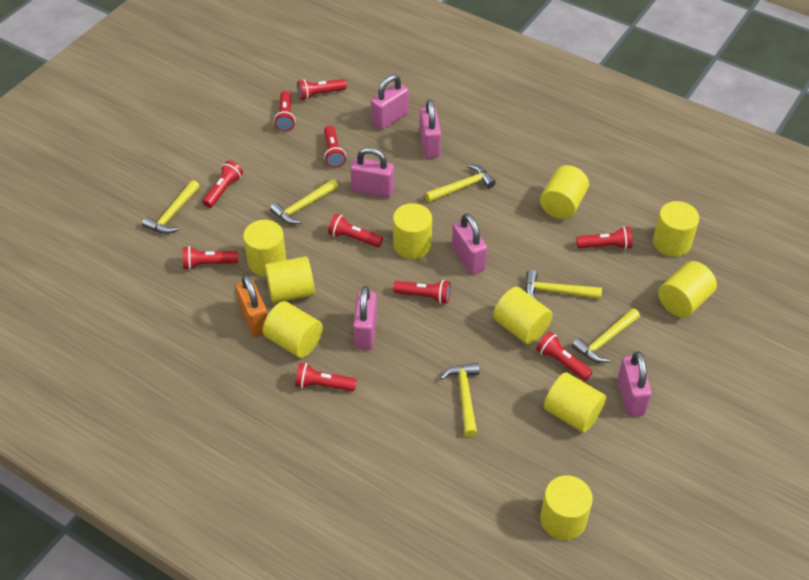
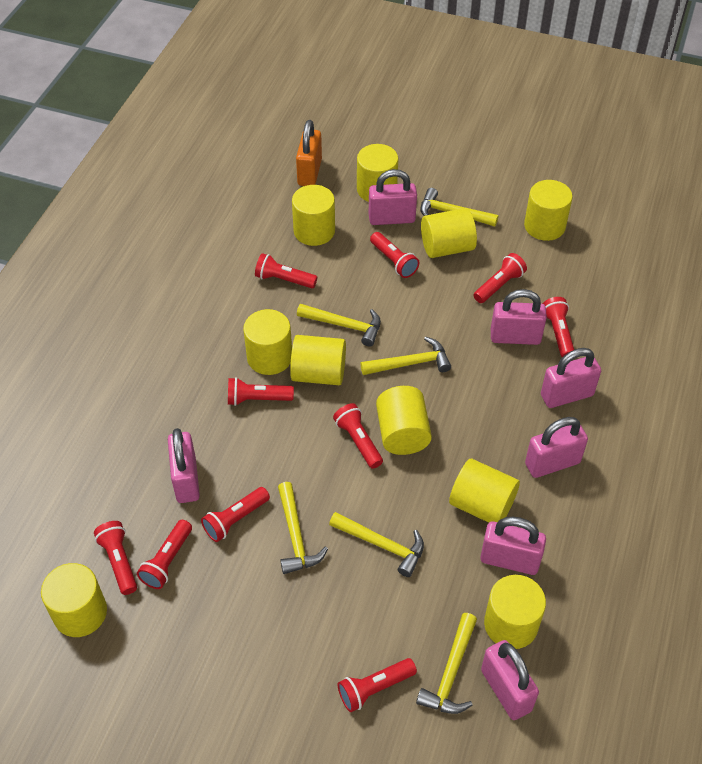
pink padlock: [350,147,394,198] [353,286,377,350] [371,74,408,130] [419,99,441,158] [452,213,487,275] [617,352,652,417] = 6 -> [168,428,200,503] [369,169,417,225] [480,517,546,575] [481,640,539,720] [491,289,547,345] [525,417,588,478] [541,348,601,408] = 7

